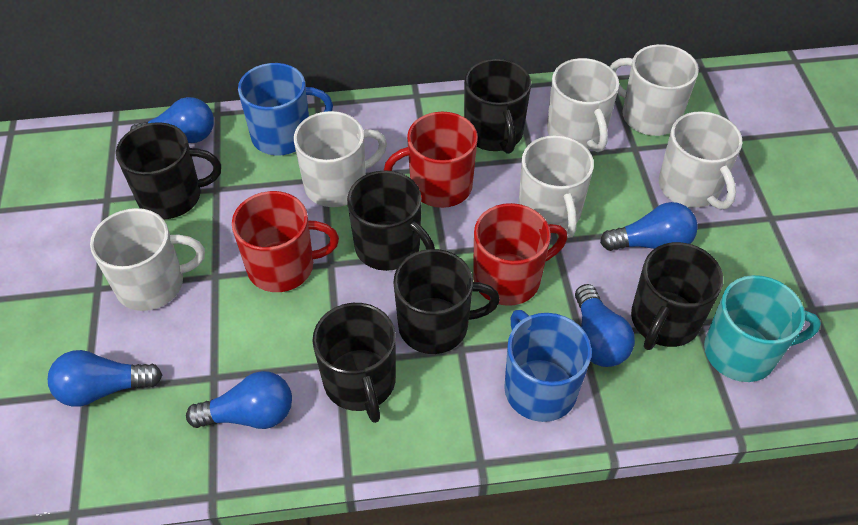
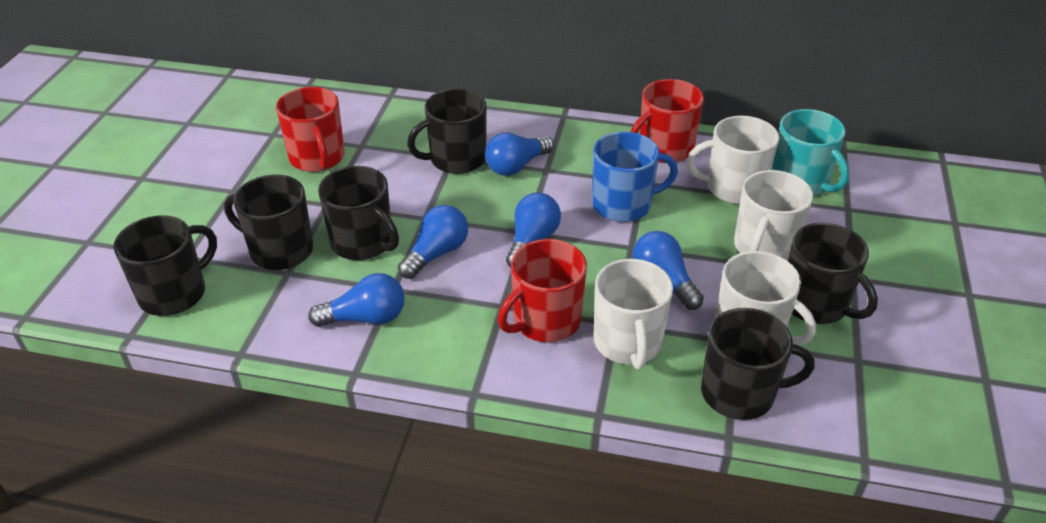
blue mug: [238,63,333,156] [504,310,592,422] = 2 -> [592,132,678,222] = 1
white mug: [90,208,205,311] [294,111,387,207] [518,135,594,238] [547,58,619,152] [610,44,699,136] [659,111,742,210] = 6 -> [594,259,673,370] [686,116,779,204] [715,251,816,345] [734,170,814,261] = 4

